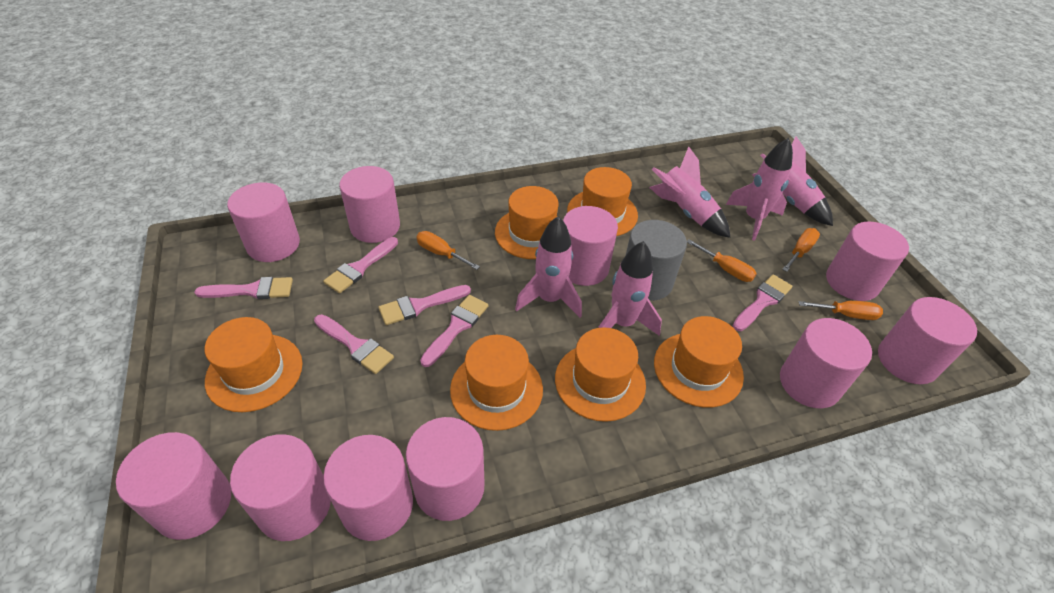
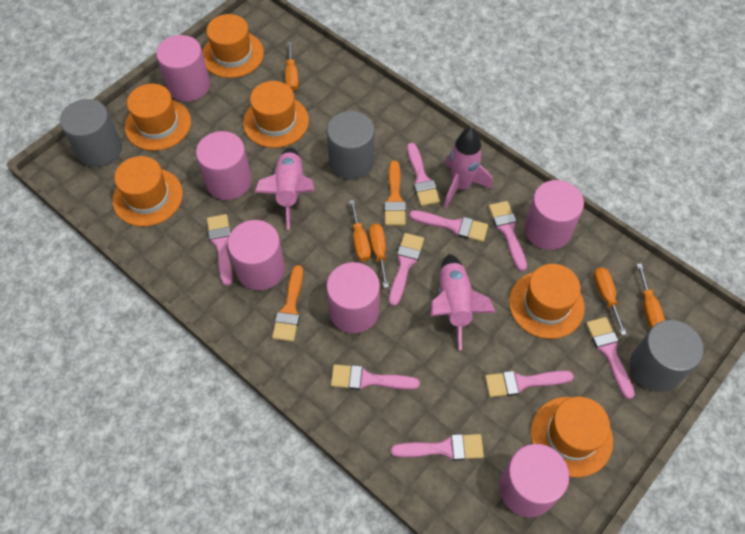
grey cylinder: [626,220,687,301] = 1 -> [60,99,122,167] [327,111,374,179] [630,320,704,392] = 3
orange brush: none = 0 -> [272,265,303,342] [384,160,406,226] = 2
orange screwdriver: [416,231,480,270] [687,239,757,282] [782,228,820,272] [798,301,883,320] = 4 -> [285,42,299,91] [349,200,371,261] [369,223,389,288] [593,267,626,335] [637,263,665,329] = 5
pink brush: [194,277,293,299] [314,314,394,374] [323,237,398,293] [379,285,471,325] [420,295,488,367] [733,274,792,331] = 6 -> [207,214,233,286] [331,364,420,390] [389,233,424,306] [391,434,484,461] [407,143,440,206] [409,210,488,242] [485,371,574,397] [488,201,527,272] [586,317,635,399] = 9
pink cylinder: [116,432,231,540] [227,182,300,262] [230,434,331,541] [323,435,413,541] [339,166,400,243] [406,417,485,521] [563,206,618,286] [780,318,872,408] [826,222,909,301] [878,297,977,384] = 10 -> [156,35,210,102] [196,131,252,200] [227,220,285,290] [326,262,380,333] [499,444,569,517] [524,180,584,250] = 6
pink rocket: [515,216,582,318] [598,241,662,336] [649,146,730,238] [726,138,793,241] [752,136,833,226] = 5 -> [254,147,314,230] [431,254,496,350] [444,127,492,208] = 3

